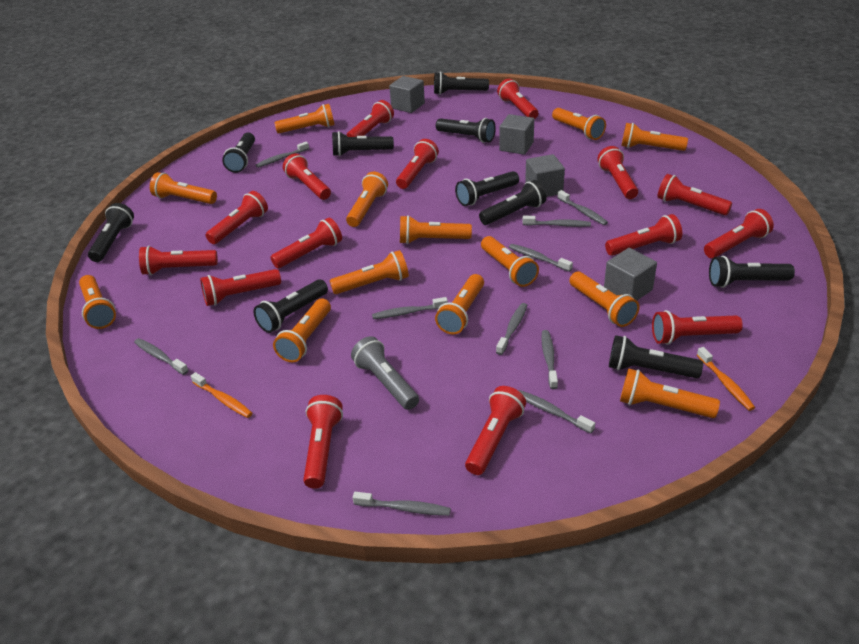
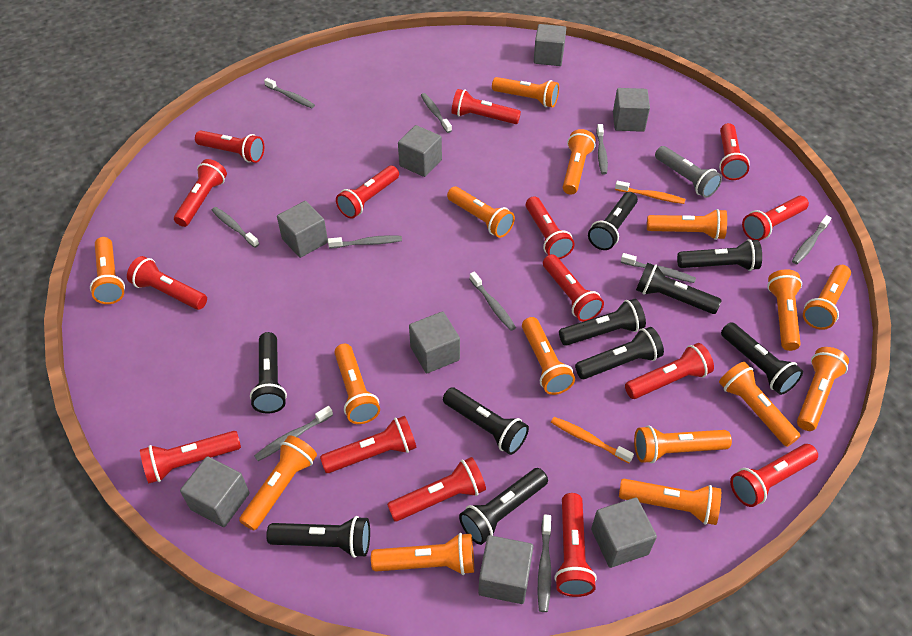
grey cube: [389,76,425,113] [499,114,534,155] [525,154,565,197] [604,248,657,300] = 4 -> [180,456,249,527] [277,201,328,258] [398,125,442,177] [409,311,460,373] [478,535,533,604] [533,24,566,66] [591,497,657,568] [613,88,650,132] = 8
orange flashlight: [79,275,116,329] [150,172,217,204] [273,298,331,362] [274,104,335,133] [330,250,409,294] [346,172,388,227] [400,215,472,244] [435,274,484,335] [481,236,539,287] [552,108,606,140] [569,271,639,327] [620,368,720,418] [621,123,688,151] = 13 -> [90,237,125,304] [239,435,317,531] [334,344,380,424] [371,533,474,575] [447,187,515,238] [492,77,559,107] [522,317,575,395] [563,129,596,194] [619,479,721,525] [634,426,732,463] [647,209,727,240] [719,362,800,447] [767,269,802,351] [797,347,849,431] [803,265,851,330] = 15

